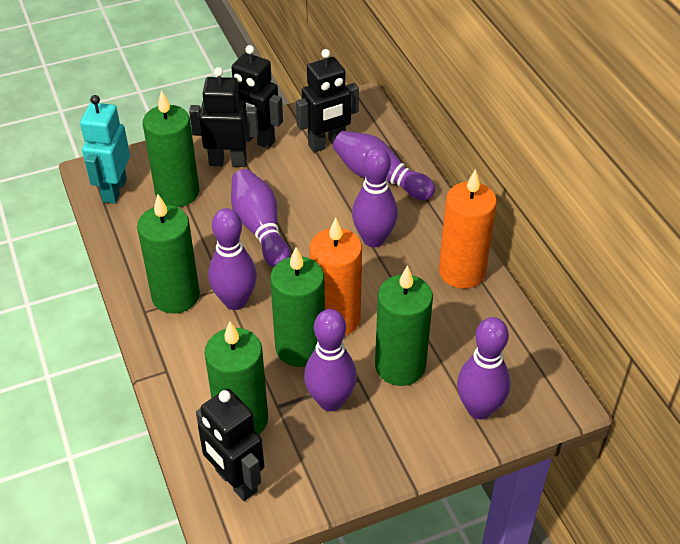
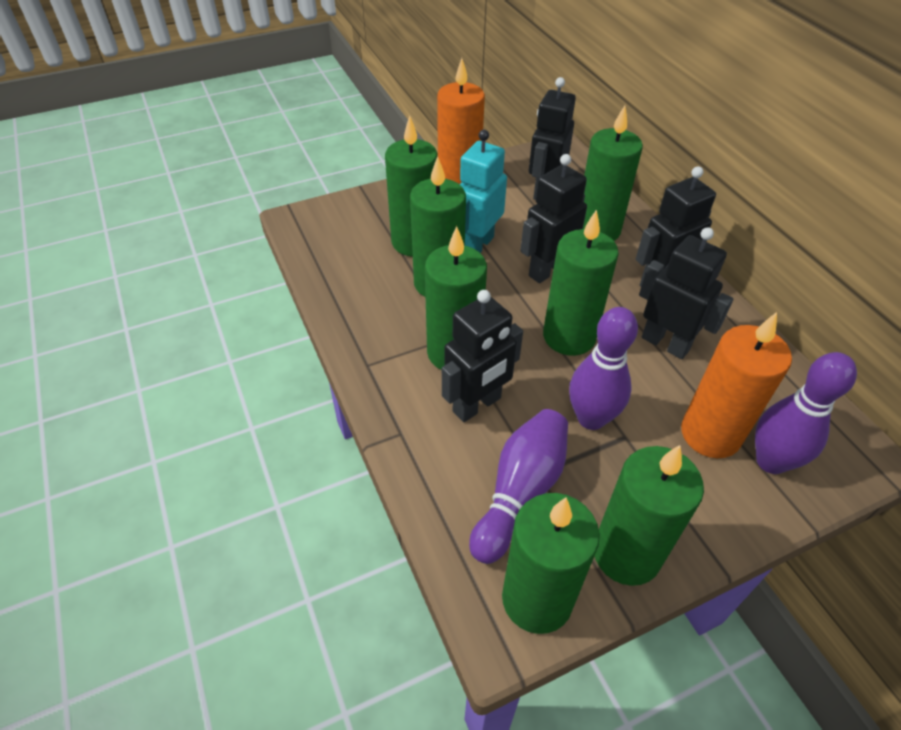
black robot: [189,67,259,167] [196,389,264,501] [231,45,283,149] [296,49,359,153] = 4 -> [442,290,523,422] [520,154,587,283] [529,77,576,200] [636,166,716,287] [639,227,733,359] = 5
green candle: [137,194,200,313] [143,90,199,207] [204,321,268,435] [270,247,325,367] [375,265,433,386] = 5 -> [385,116,438,257] [410,156,466,297] [425,226,487,370] [502,493,600,634] [543,209,619,356] [583,105,643,241] [595,445,704,586] = 7
purple bowling pin: [208,208,257,310] [231,169,290,268] [304,309,357,411] [333,131,435,200] [352,147,398,247] [457,317,511,419] = 6 -> [469,409,568,564] [569,307,638,430] [755,352,857,474] = 3

